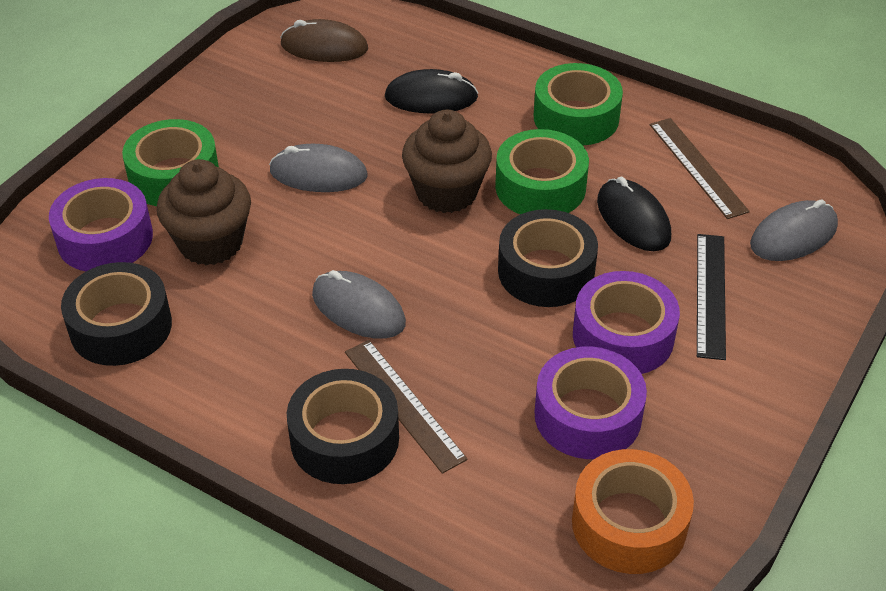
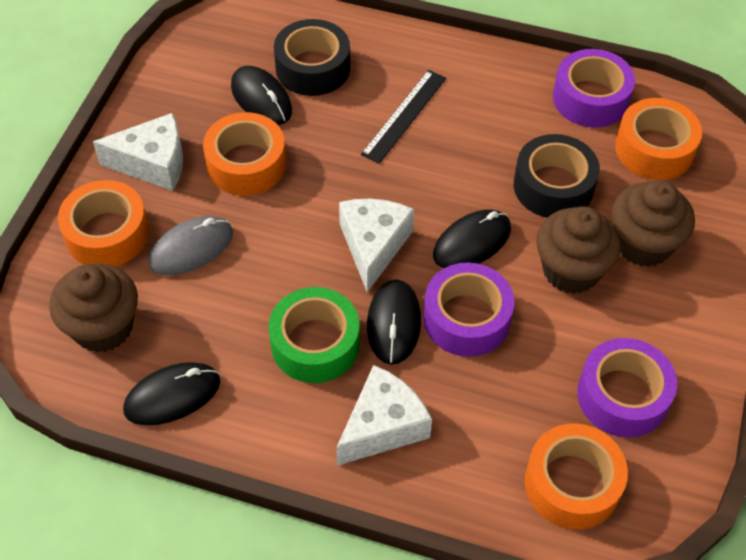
black mouse: [385,69,478,114] [597,177,671,251] = 2 -> [123,362,220,426] [231,66,292,125] [367,280,421,365] [433,210,511,268] = 4
black tape: [61,262,172,366] [287,369,399,484] [498,209,598,307] = 3 -> [274,19,350,96] [514,134,600,218] = 2
brown cupcake: [157,159,251,265] [402,110,492,213] = 2 -> [49,263,138,353] [536,206,621,294] [611,180,695,267] = 3
brown mouse: [280,19,368,62] = 1 -> none = 0
brown ruler: [345,340,468,474] [650,118,750,219] = 2 -> none = 0
green tape: [122,119,219,206] [495,129,589,214] [534,63,623,145] = 3 -> [269,287,360,383] = 1
grey mouse: [269,144,368,192] [312,270,406,339] [750,199,838,261] = 3 -> [148,216,233,275] = 1
orange tape: [572,449,694,574] = 1 -> [58,180,149,267] [203,112,286,196] [525,423,628,530] [615,98,702,180] = 4
white cheese: none = 0 -> [93,113,183,191] [336,365,432,466] [339,199,414,292] = 3

